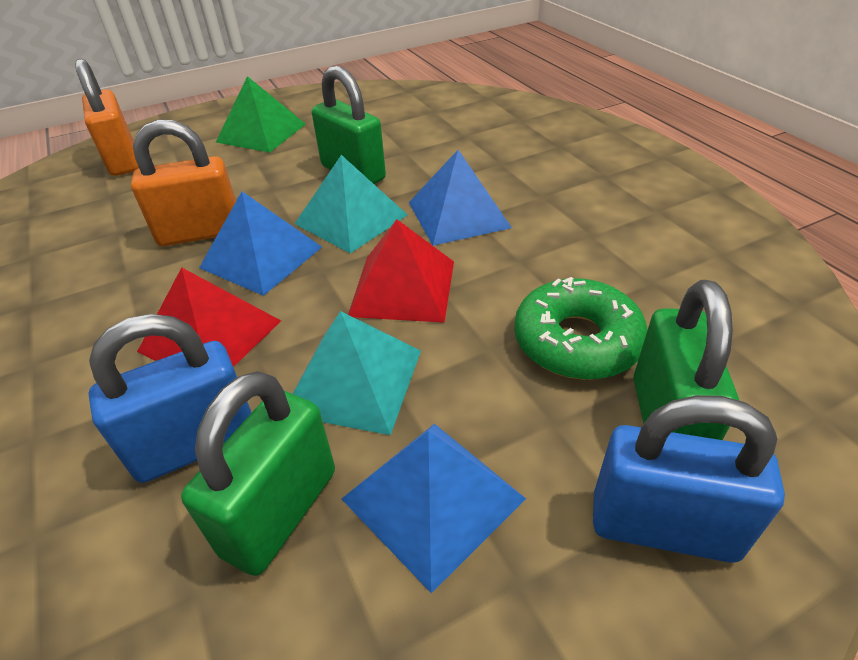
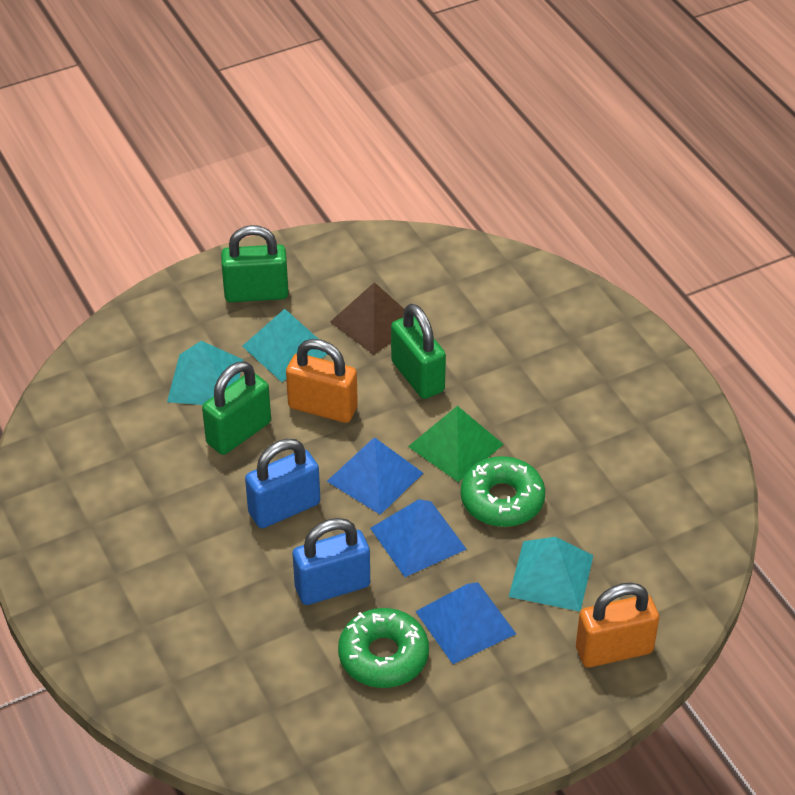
brown pyramid: none = 0 -> [330,282,404,355] = 1
green donut: [514,277,647,380] = 1 -> [338,608,429,688] [461,456,545,527] = 2
red pyramid: [137,267,281,367] [348,219,454,323] = 2 -> none = 0
turquoise pyramid: [293,311,421,435] [295,155,408,253] = 2 -> [167,341,243,405] [242,309,328,382] [509,537,594,611] = 3

